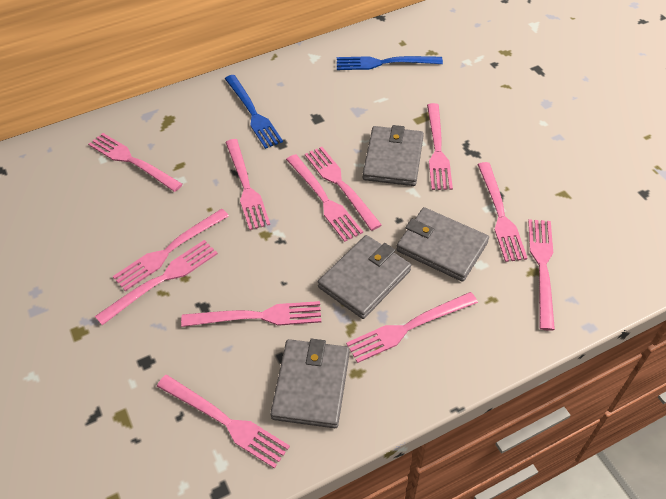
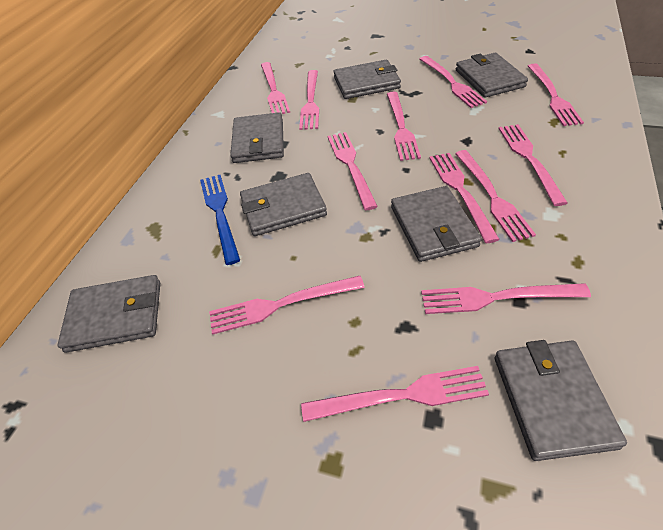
blue fork: [225,75,283,149] [337,56,443,70] = 2 -> [200,175,240,265] = 1
grey wallet: [270,339,350,428] [318,235,411,319] [363,125,424,186] [396,207,489,282] = 4 -> [57,275,160,353] [230,112,284,163] [240,173,327,236] [334,60,401,99] [391,186,482,262] [456,53,528,98] [495,340,627,461] = 7

